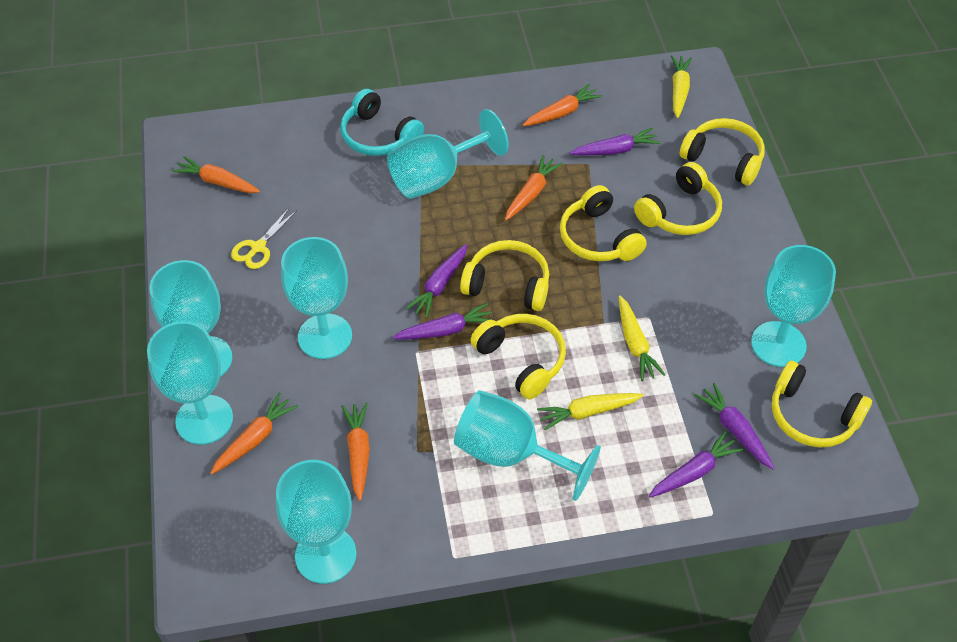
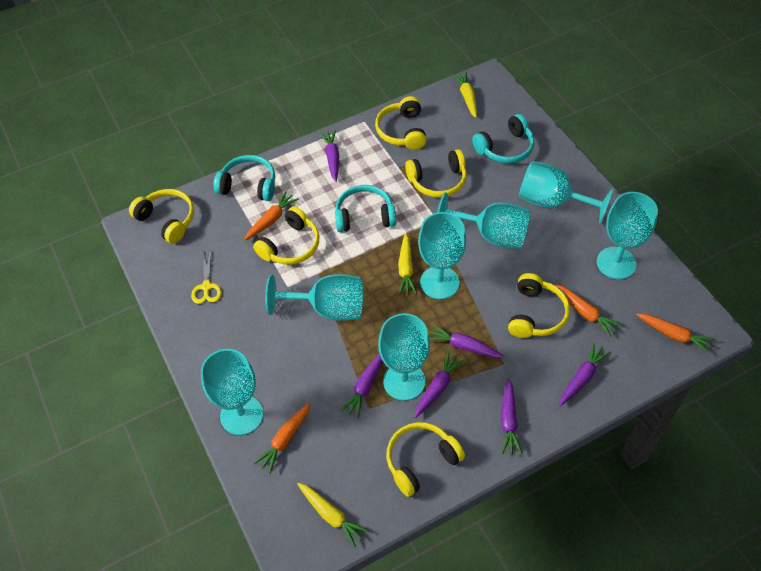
orange carrot: [173,156,260,193] [210,392,298,474] [341,403,370,501] [505,155,563,221] [523,84,602,126] = 5 -> [244,191,298,240] [254,402,311,473] [555,284,622,337] [636,314,715,354] = 4
purple carrot: [392,303,495,340] [406,244,467,318] [569,128,660,155] [649,431,743,498] [694,383,774,469] = 5 -> [320,130,339,182] [341,353,383,418] [415,351,465,418] [429,324,504,358] [501,378,522,454] [560,343,610,406] = 6
turquoise headphones: [340,89,424,156] = 1 -> [214,155,275,201] [335,185,396,232] [472,114,534,164] = 3

